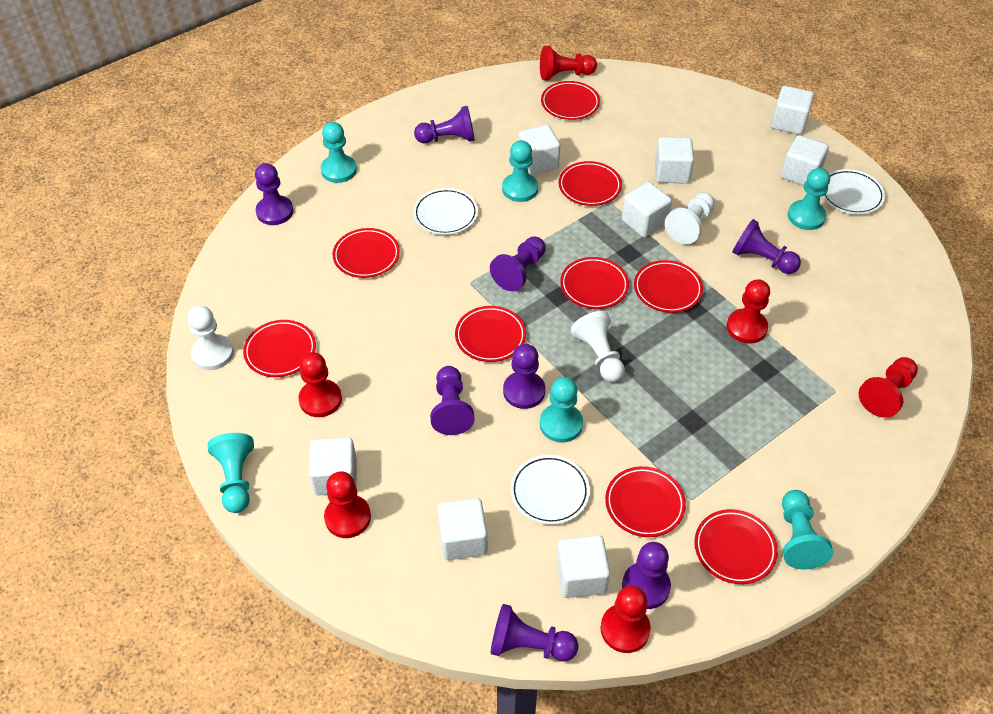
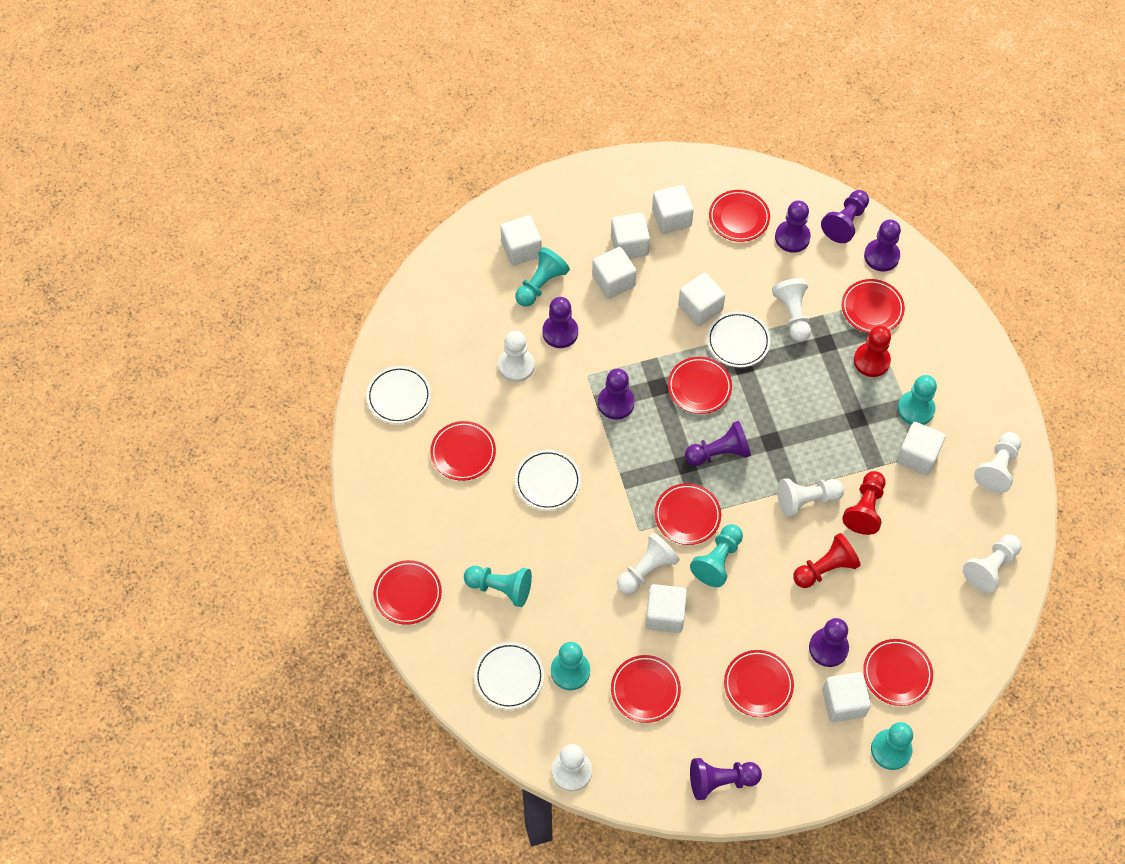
red pawn: [298,352,342,417] [324,471,371,538] [540,46,597,80] [601,585,651,653] [727,279,770,344] [859,357,918,418] = 6 -> [793,533,861,588] [842,471,885,535] [854,326,891,377] = 3
white pawn: [188,306,234,370] [571,311,625,382] [665,192,715,244] = 3 -> [498,331,535,382] [552,744,592,792] [617,533,680,595] [772,278,811,342] [777,478,844,517] [963,535,1022,593] [974,432,1021,493] = 7
white plate: [413,188,478,235] [510,455,590,525] [822,169,885,215] = 3 -> [366,366,431,424] [474,642,544,709] [515,450,581,510] [707,312,771,367] = 4

